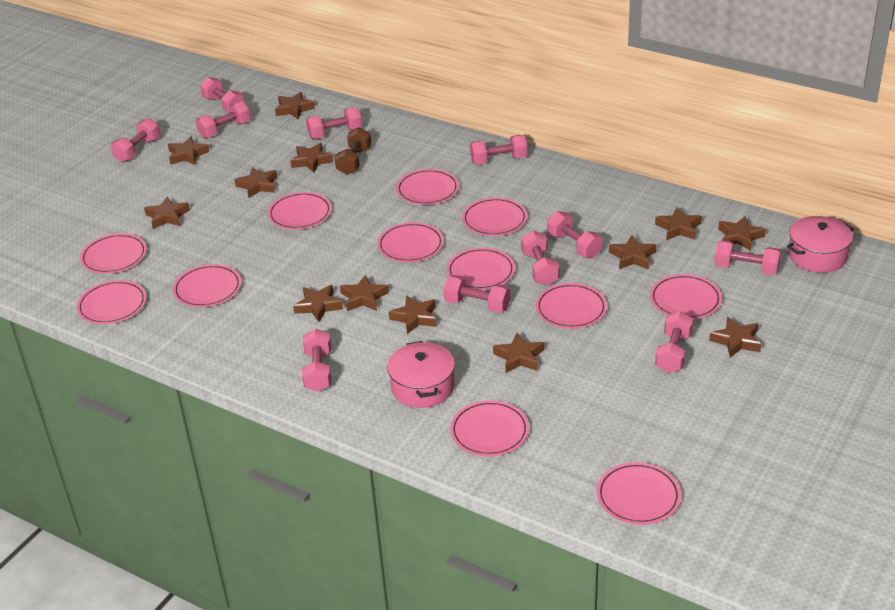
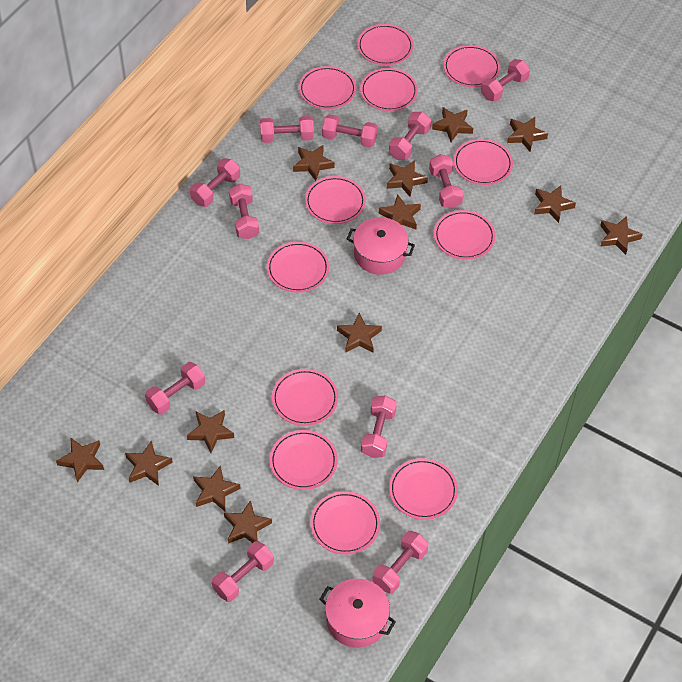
brown dumbbell: [335,127,371,175] = 1 -> none = 0

